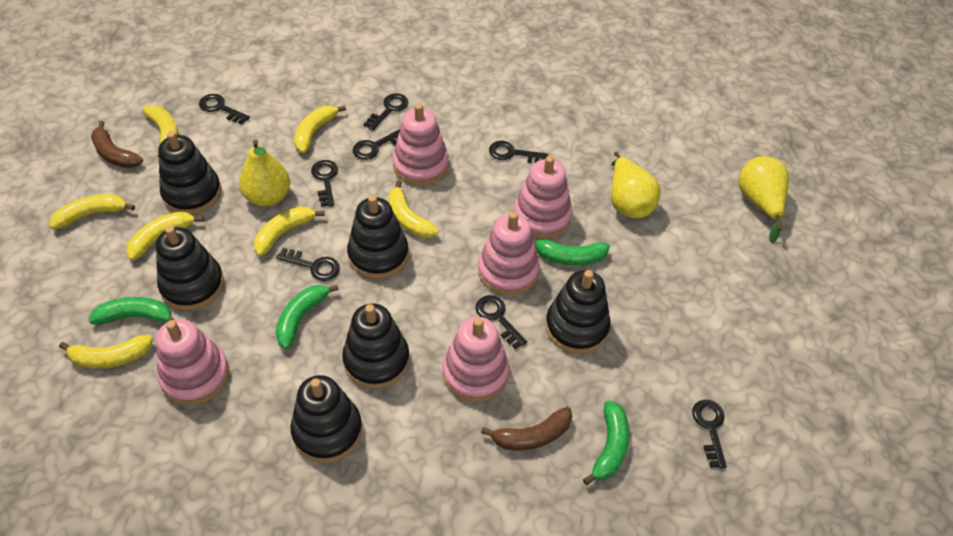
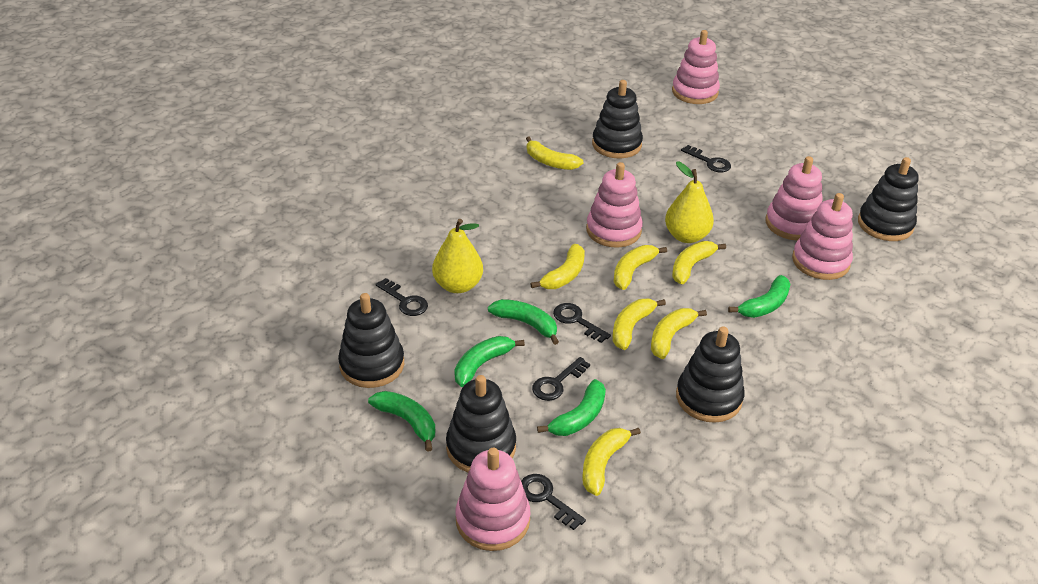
black key: [199,94,250,125] [276,248,340,281] [311,160,338,207] [353,129,400,160] [364,93,408,131] [476,295,527,349] [489,141,548,163] [692,400,727,469] = 8 -> [376,278,428,316] [521,474,586,530] [532,357,590,401] [553,303,611,343] [681,145,731,172] = 5
black stacking toy: [156,226,224,311] [158,131,221,215] [291,375,362,463] [342,303,410,389] [347,195,409,279] [545,270,610,354] = 6 -> [338,293,404,388] [446,375,516,473] [592,80,643,159] [676,326,744,423] [858,157,919,241] = 5
brown banana: [91,121,143,168] [481,407,572,450] = 2 -> none = 0
green banana: [89,297,175,324] [275,285,339,349] [533,237,610,265] [583,400,629,485] = 4 -> [368,391,435,452] [454,336,525,387] [488,299,559,345] [537,379,606,436] [728,275,790,318] = 5
yellow pear: [239,140,290,207] [611,152,661,218] [738,156,789,243] = 3 -> [432,219,483,293] [665,162,714,243] = 2

